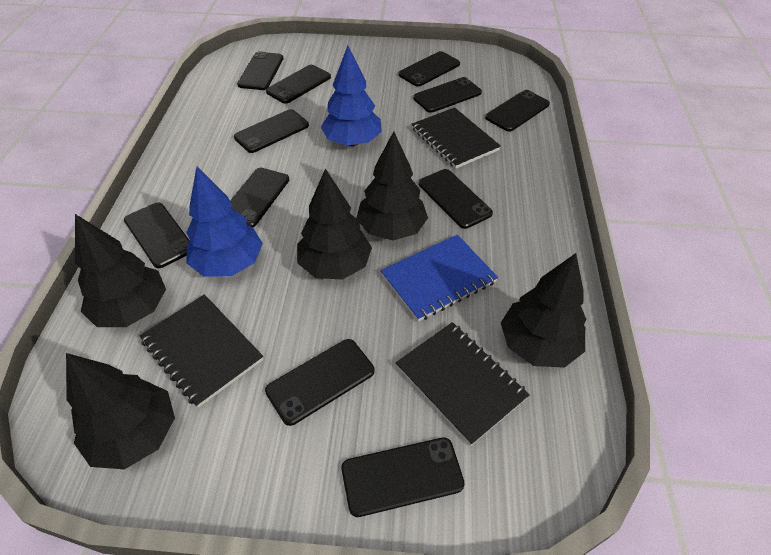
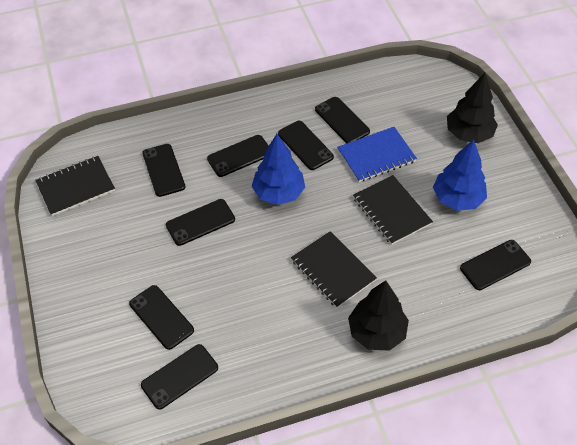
black phone: [124,203,190,268] [230,168,289,227] [234,109,309,153] [237,51,283,90] [265,339,375,426] [266,65,331,104] [341,438,465,517] [398,51,460,87] [413,77,482,113] [419,169,493,229] [485,90,550,132] = 11 -> [129,285,194,350] [141,344,218,409] [142,144,185,197] [166,199,235,246] [207,135,269,177] [278,121,334,170] [315,97,370,143] [460,240,531,290] = 8
black tree: [66,353,175,469] [75,214,166,327] [297,168,372,280] [356,131,428,240] [501,253,586,368] = 5 -> [348,280,409,351] [447,73,498,143] = 2

